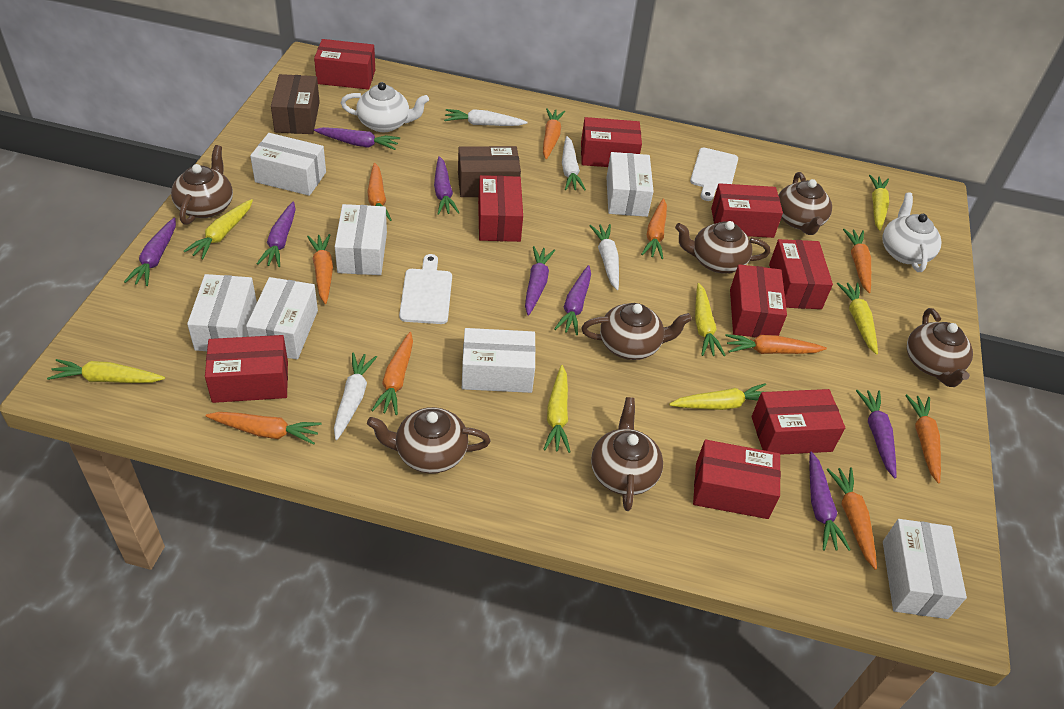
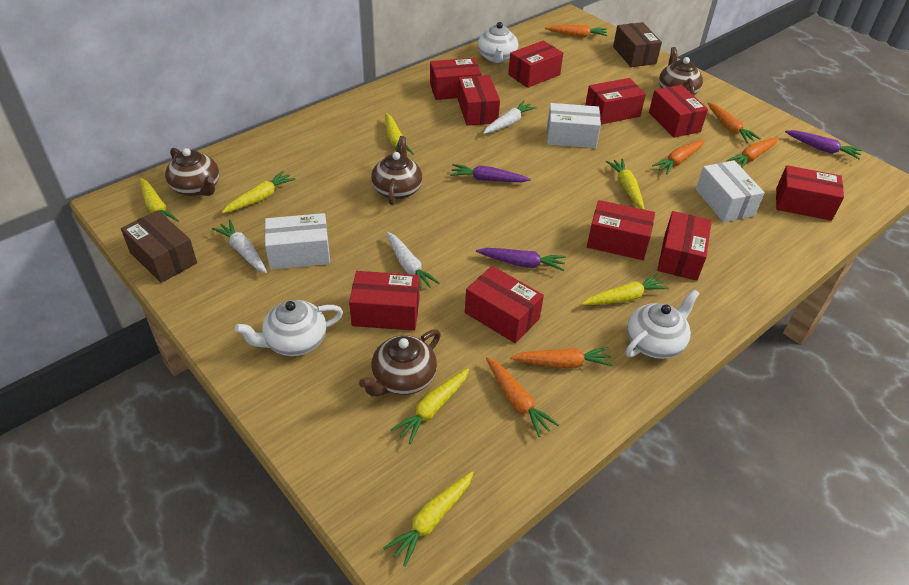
brown teapot: [171,145,233,225] [367,407,491,474] [581,303,692,360] [591,397,663,511] [675,221,770,274] [778,172,832,235] [907,308,973,387] = 7 -> [165,148,219,196] [359,329,441,396] [371,136,422,205] [659,47,703,96] = 4
orange carrot: [205,412,321,445] [307,234,333,304] [367,163,392,221] [371,332,413,415] [543,108,565,159] [641,198,667,259] [725,334,827,354] [826,468,877,570] [843,229,871,293] [905,394,941,484] = 10 -> [486,357,559,437] [510,347,613,368] [545,25,607,37] [652,140,705,174] [707,102,761,143] [726,137,778,168] = 6
purple carrot: [124,218,176,286] [257,202,296,267] [314,127,400,150] [434,156,459,215] [525,246,555,316] [554,265,591,335] [809,451,850,551] [856,390,896,478] = 8 -> [450,164,531,182] [476,248,566,271] [785,130,863,159] = 3
red box: [205,335,288,403] [314,39,375,90] [478,175,523,242] [581,117,642,167] [693,440,781,519] [711,183,783,238] [730,264,787,338] [752,389,845,455] [769,239,833,309] = 9 -> [349,271,420,331] [430,58,482,100] [458,75,500,126] [465,266,544,343] [508,41,563,88] [585,78,646,124] [587,200,655,260] [649,85,708,138] [657,211,712,281] [776,165,844,221] = 10
white box: [187,274,257,351] [246,277,318,360] [250,133,326,196] [335,204,387,275] [462,328,536,393] [606,152,654,217] [883,519,967,619] = 7 -> [265,213,330,270] [547,103,601,148] [696,161,765,222] = 3
white carrot: [334,352,377,440] [444,109,528,126] [562,136,586,191] [590,224,619,290] = 4 -> [212,220,267,273] [387,232,440,291] [483,101,537,134] = 3
white cutting board: [399,254,452,324] [690,148,738,201] = 2 -> none = 0
white teapot: [341,82,429,132] [882,193,942,272] = 2 -> [235,300,343,356] [478,22,518,63] [625,289,700,359] = 3

